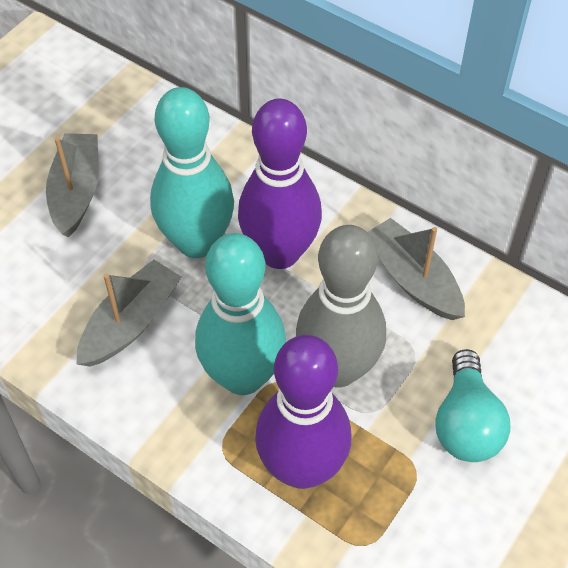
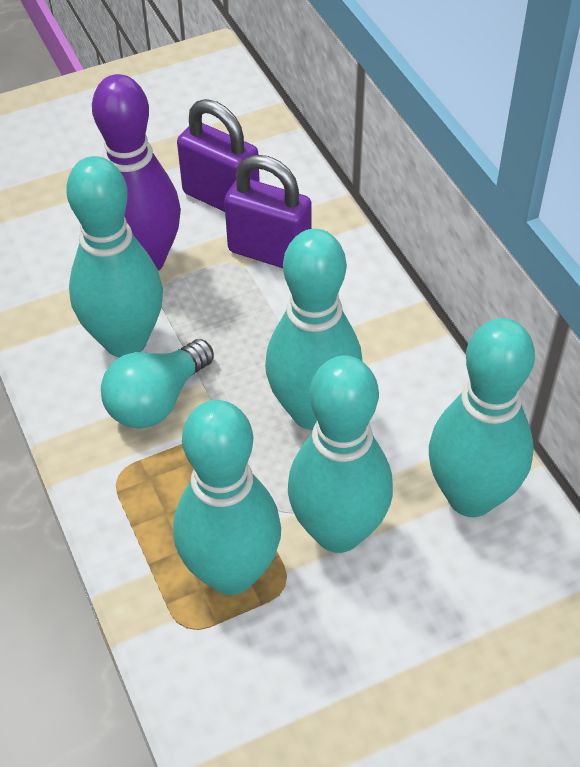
grey boat: [46,133,99,237] [77,260,181,367] [367,218,465,320] = 3 -> none = 0
grey bowling pin: [296,225,386,387] = 1 -> none = 0
purple bowling pin: [238,99,322,269] [255,335,352,489] = 2 -> [92,74,181,271] = 1
purple padlock: none = 0 -> [177,99,260,212] [224,155,312,268] = 2
turquoise bowling pin: [150,87,234,258] [195,233,286,395] = 2 -> [66,156,163,357] [173,400,281,595] [265,229,362,430] [288,355,393,553] [429,318,535,517] = 5

